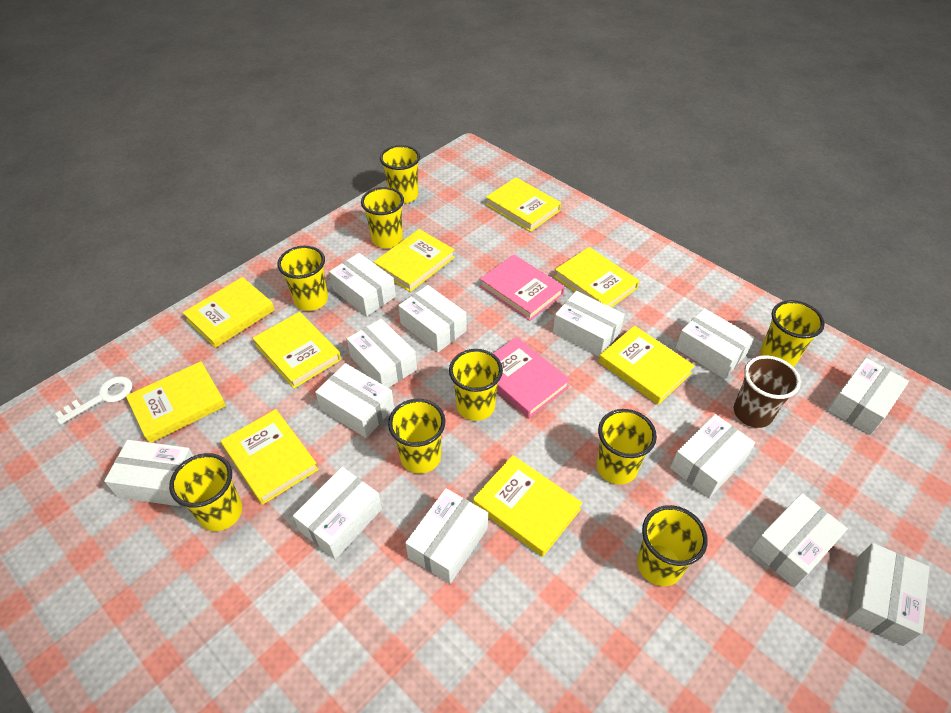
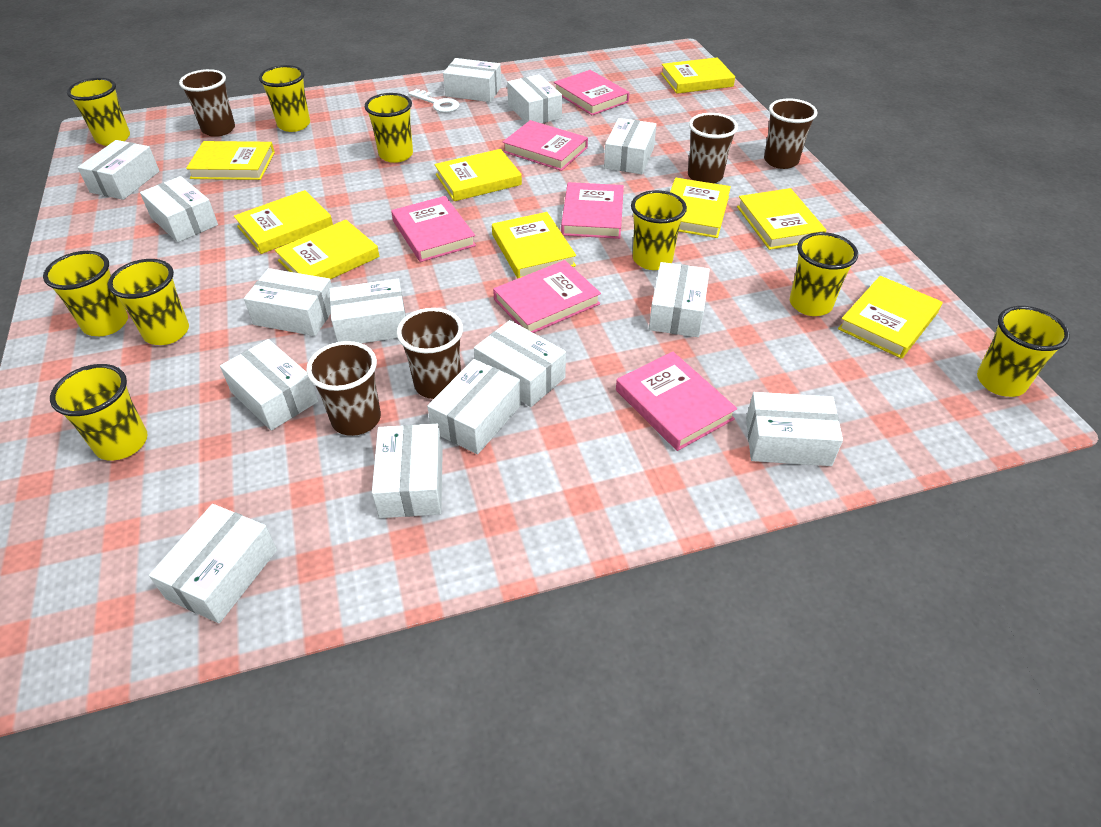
brown cup: [734,355,801,428] = 1 -> [179,69,235,137] [306,341,381,436] [397,308,463,399] [688,113,738,183] [764,98,817,169] = 5
pink book: [480,254,565,321] [493,337,570,418] = 2 -> [391,196,476,262] [493,260,601,333] [503,120,588,171] [554,70,629,115] [561,182,624,239] [616,351,737,451] = 6
white box: [104,440,194,506] [293,467,382,559] [315,363,394,438] [329,253,396,316] [347,319,417,388] [398,285,467,352] [405,488,488,584] [553,291,625,357] [670,414,755,498] [676,308,754,379] [751,493,848,587] [828,358,909,435] [846,543,929,646] = 13 -> [77,140,159,200] [140,176,218,242] [149,504,277,623] [220,339,318,431] [244,268,332,336] [329,279,406,343] [372,424,443,518] [427,359,521,454] [443,58,501,102] [474,320,566,407] [507,74,562,123] [604,118,657,174] [649,262,710,337] [746,392,843,466] = 14

